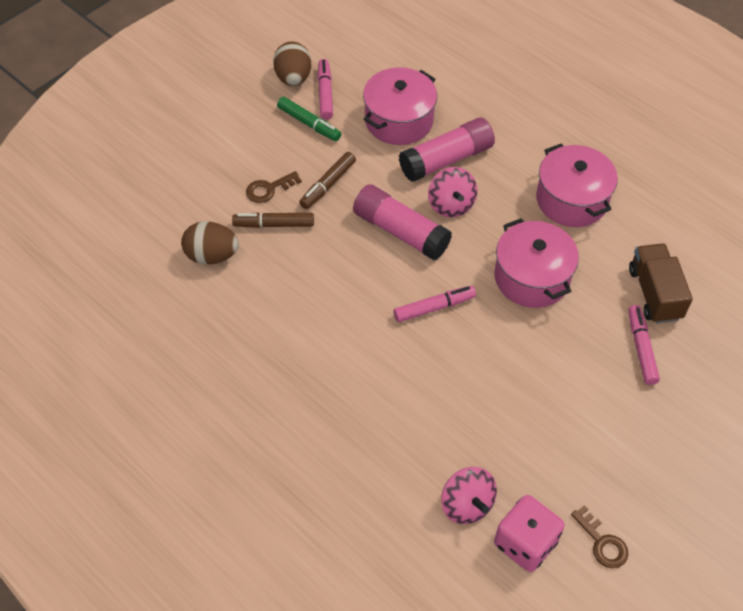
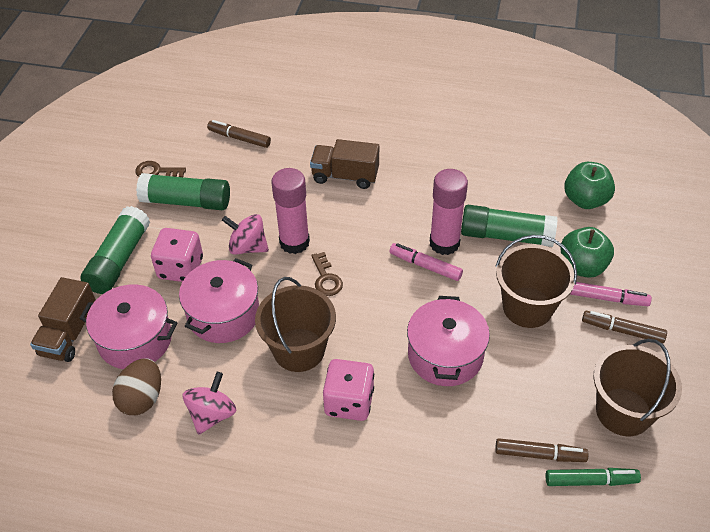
brown bucket: none = 0 -> [255,277,336,372] [496,235,577,328] [594,339,682,436] = 3
brown egg: [181,221,239,264] [273,42,311,86] = 2 -> [112,359,161,415] = 1
brown marker: [232,212,314,228] [299,152,356,209] = 2 -> [207,120,271,148] [495,438,588,462] [582,311,667,343] = 3
brown truck: [629,244,693,323] = 1 -> [30,277,96,362] [310,139,379,189] = 2
green apple: none = 0 -> [561,227,614,278] [564,162,615,209] = 2
green glue stick: none = 0 -> [81,206,150,294] [136,173,230,210] [461,205,557,247] = 3
pink dice: [494,495,565,572] = 1 -> [151,228,203,282] [323,359,374,421] = 2
pink marker: [318,59,333,120] [394,286,476,322] [628,305,660,385] = 3 -> [389,243,463,281] [570,282,652,306] = 2

